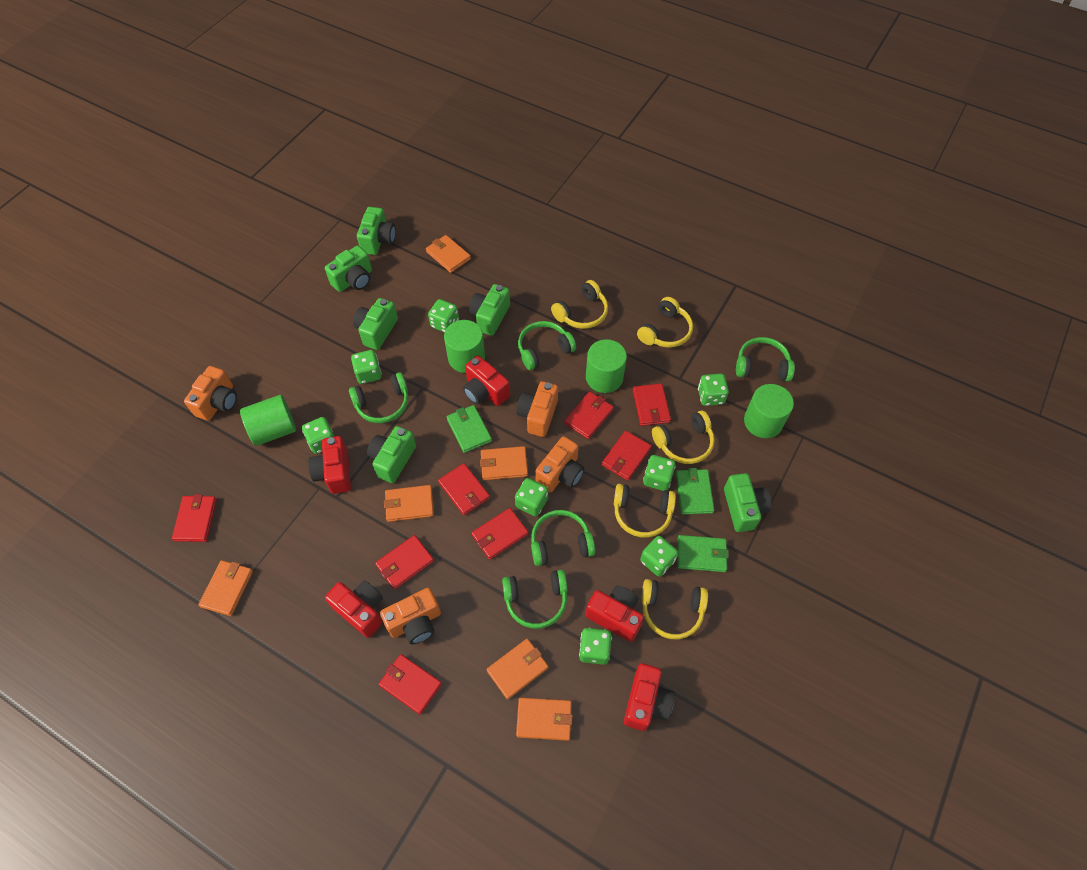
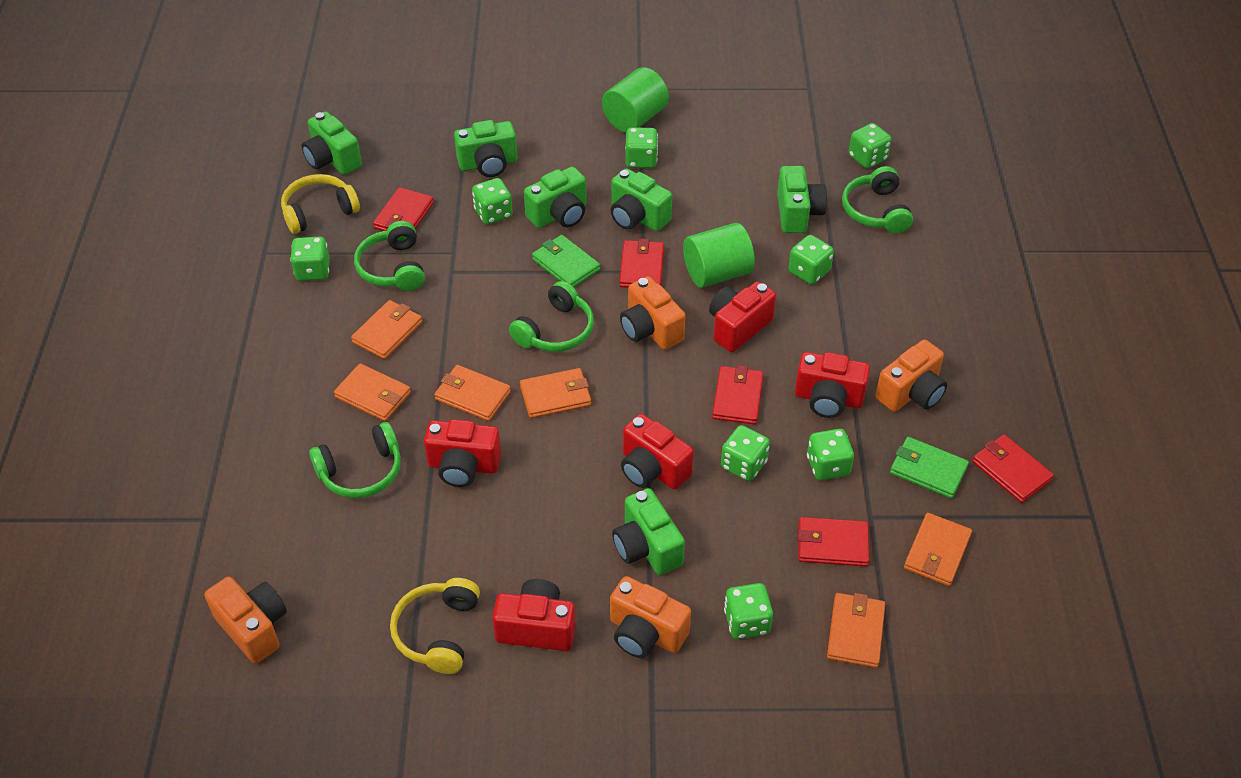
green cylinder: [240,395,296,446] [444,320,485,373] [586,339,627,393] [744,384,794,438] = 4 -> [602,67,669,133] [683,223,755,288] = 2
green headphones: [349,372,408,423] [502,570,567,629] [518,321,576,370] [531,510,595,566] [736,337,795,381] = 5 -> [309,422,401,498] [354,221,425,291] [509,281,594,352] [842,166,913,234] = 4
green wallet: [447,405,492,453] [676,468,714,514] [677,535,729,572] = 3 -> [532,235,600,287] [890,437,969,498] = 2
red wallet: [172,494,217,542] [375,535,434,590] [379,654,442,715] [438,463,490,515] [472,508,529,560] [564,392,614,439] [602,431,652,481] [633,383,671,426] = 8 -> [373,187,434,231] [619,239,664,288] [712,365,764,425] [798,517,869,567] [972,434,1054,503] = 5
yellow headphones: [551,280,608,329] [614,484,676,538] [637,297,693,348] [641,579,708,640] [652,411,715,464] = 5 -> [281,174,360,234] [390,578,480,674] = 2

